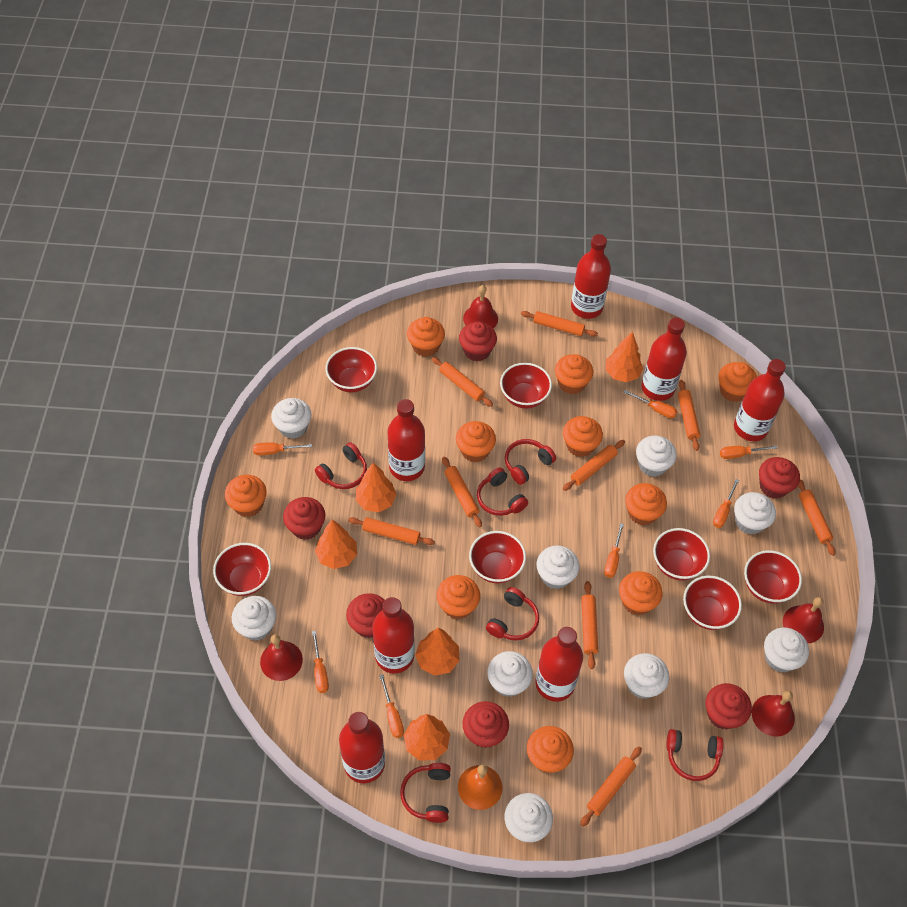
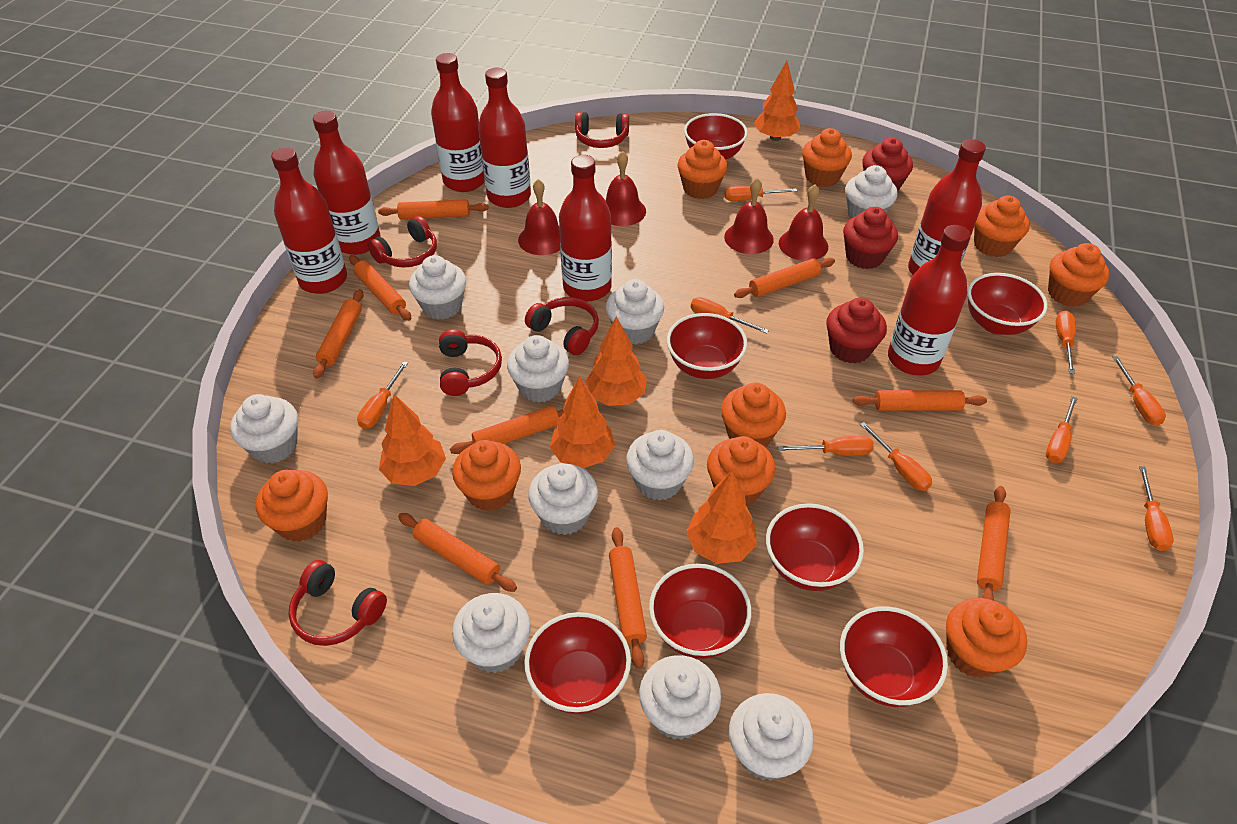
orange bell: [458,765,503,810] = 1 -> none = 0
orange cupcake: [225,475,267,517] [407,317,445,357] [437,575,480,620] [456,421,496,462] [527,726,574,773] [555,354,593,394] [563,416,603,457] [619,571,663,615] [625,483,667,526] [718,362,757,402] = 10 -> [256,470,328,542] [452,440,521,511] [677,140,727,199] [707,436,775,505] [721,382,786,447] [802,128,852,187] [946,598,1027,679] [974,195,1030,257] [1048,243,1110,307] = 9
orange screwdriver: [253,443,312,455] [312,631,329,693] [379,674,404,738] [604,523,624,578] [624,390,678,418] [713,479,739,528] [720,445,778,459] = 7 -> [357,361,408,429] [691,297,769,334] [725,186,797,201] [778,436,874,456] [860,422,932,491] [1046,396,1078,463] [1056,311,1076,374] [1112,356,1166,426] [1139,466,1173,551] = 9
red cupcake: [283,497,325,540] [346,593,385,638] [459,322,497,361] [463,701,509,748] [706,683,752,730] [759,457,800,499] = 6 -> [826,297,887,364] [843,207,898,269] [862,138,913,192] = 3
red headphones: [315,442,367,489] [400,763,451,823] [477,468,528,516] [486,587,539,641] [505,439,556,485] [666,729,724,781] = 6 -> [288,560,387,646] [368,216,437,267] [439,329,502,396] [525,297,599,355] [575,112,629,148] = 5
white cupcake: [232,596,276,641] [271,398,312,439] [487,651,533,697] [505,793,553,842] [536,546,580,589] [624,653,669,699] [636,435,677,477] [734,492,776,535] [764,628,809,672] = 9 -> [230,394,298,464] [409,255,466,319] [452,593,531,673] [507,335,569,402] [528,463,598,535] [606,279,664,345] [626,430,694,501] [639,655,721,740] [729,693,814,781] [845,165,898,219] = 10

